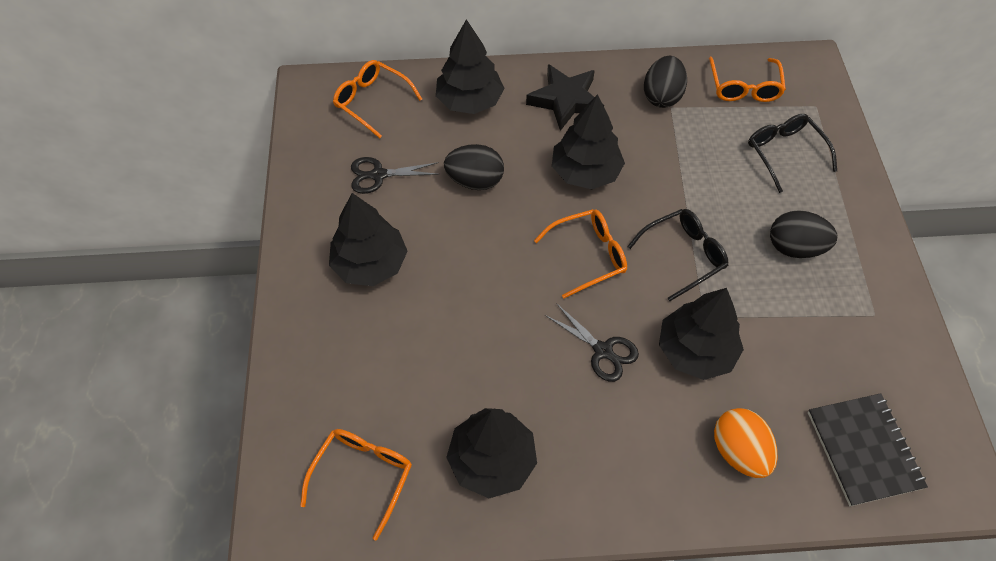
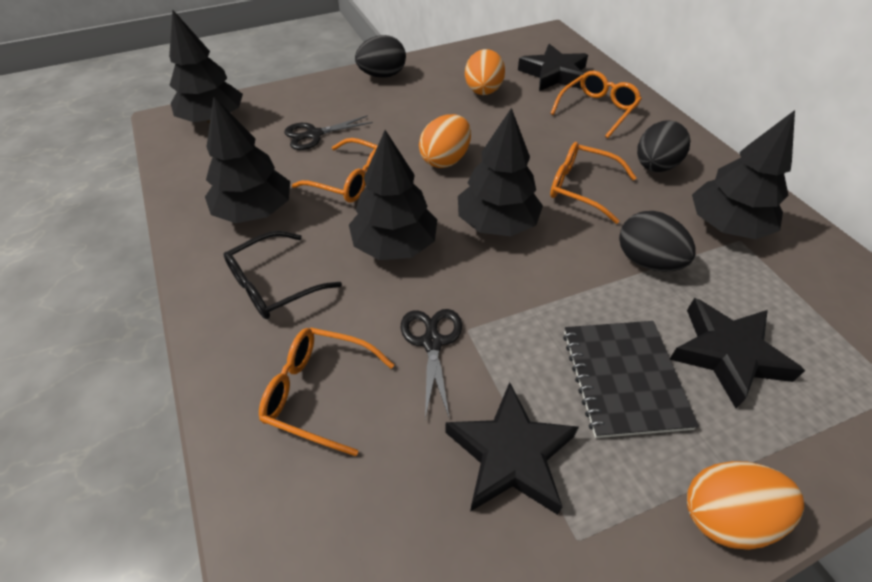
black glasses: [627,209,729,301] [748,114,837,193] = 2 -> [223,231,342,319] = 1
black star: [526,64,604,131] = 1 -> [445,382,579,515] [518,44,588,91] [670,298,805,408] = 3
orange egg: [714,408,778,478] = 1 -> [419,114,471,168] [465,49,505,95] [687,461,804,550] = 3

